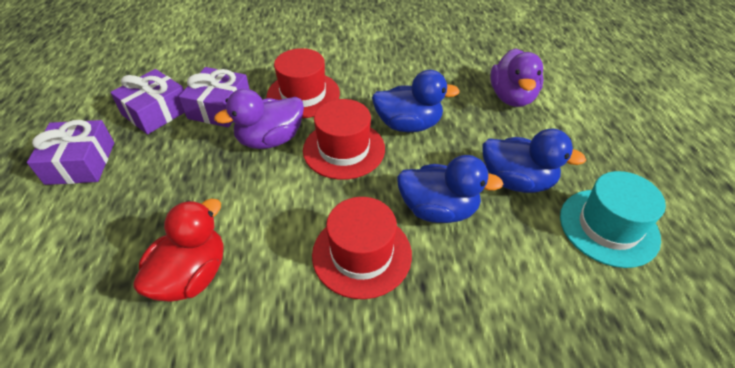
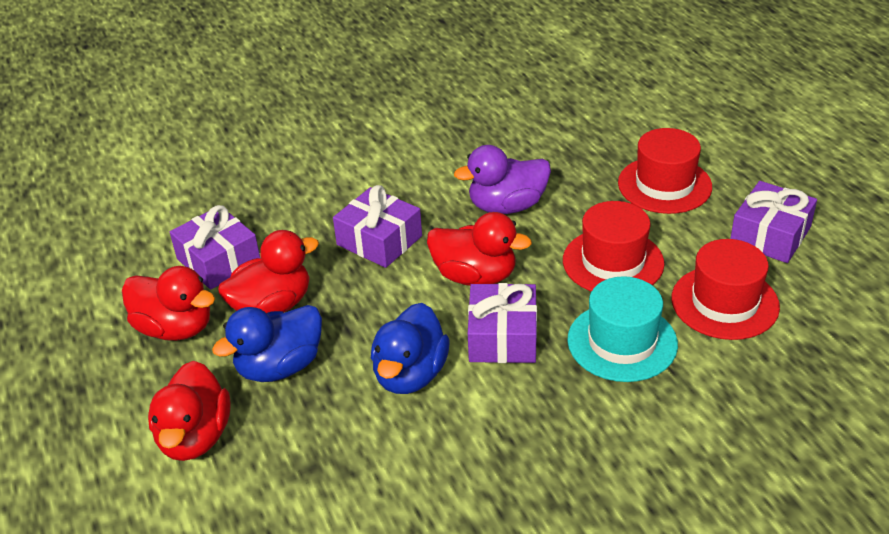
blue duck: [372,70,460,132] [397,155,503,223] [482,129,586,193] = 3 -> [212,305,322,382] [371,303,450,394] = 2
purple duck: [214,89,304,149] [490,48,544,107] = 2 -> [454,145,551,214] = 1
purple gift: [27,120,114,185] [110,69,185,134] [179,67,249,127] = 3 -> [170,205,260,290] [333,185,422,268] [468,283,537,363] [730,181,817,263] = 4
red duck: [133,199,223,302] = 1 -> [122,266,215,341] [148,361,231,461] [218,230,319,313] [427,212,532,286] = 4

